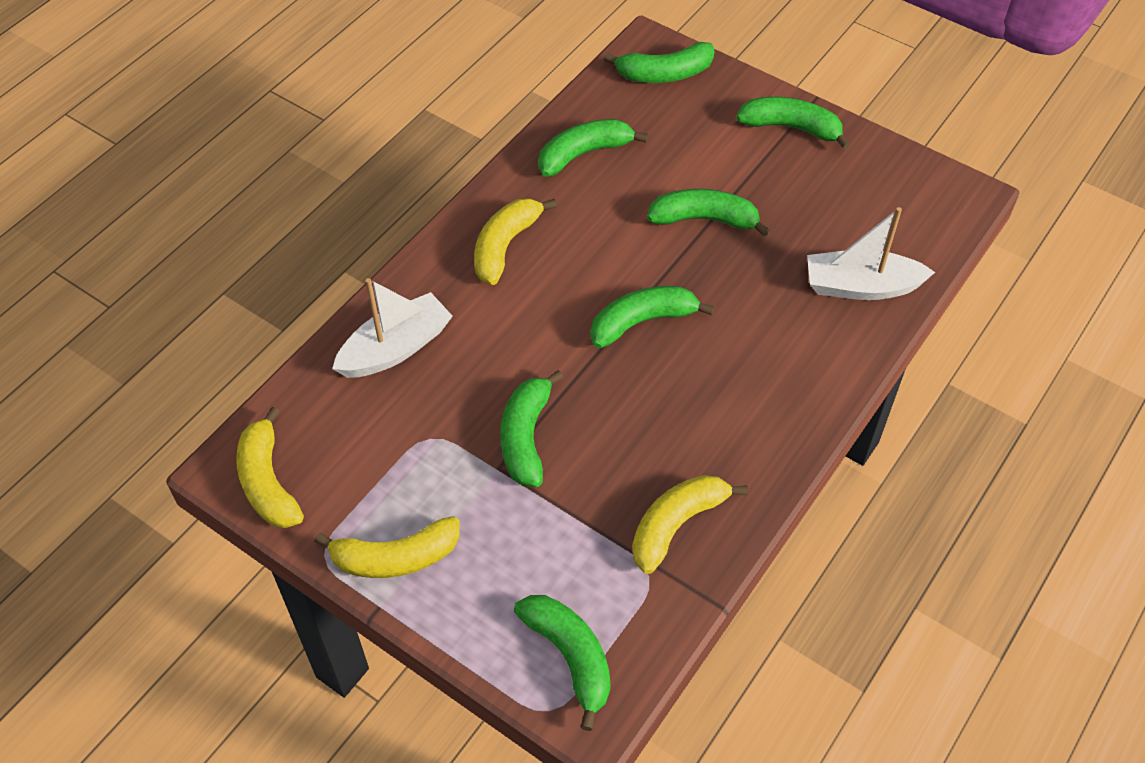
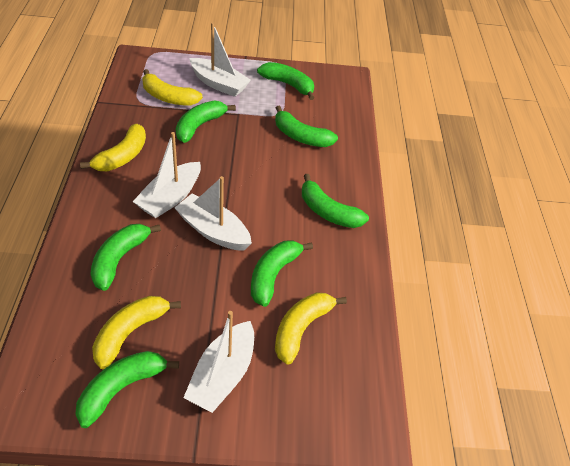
white boat: [332,278,453,378] [807,207,935,300] = 2 -> [133,132,201,218] [174,176,252,251] [183,311,254,413] [189,22,251,97] = 4

